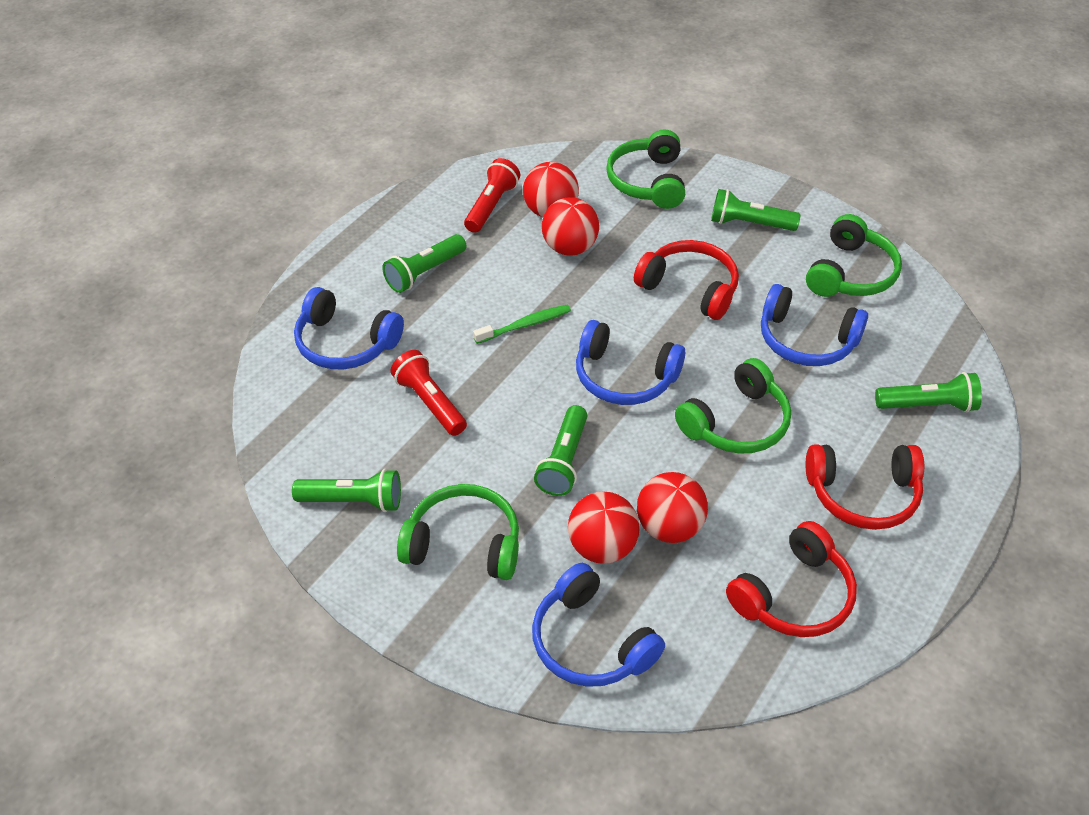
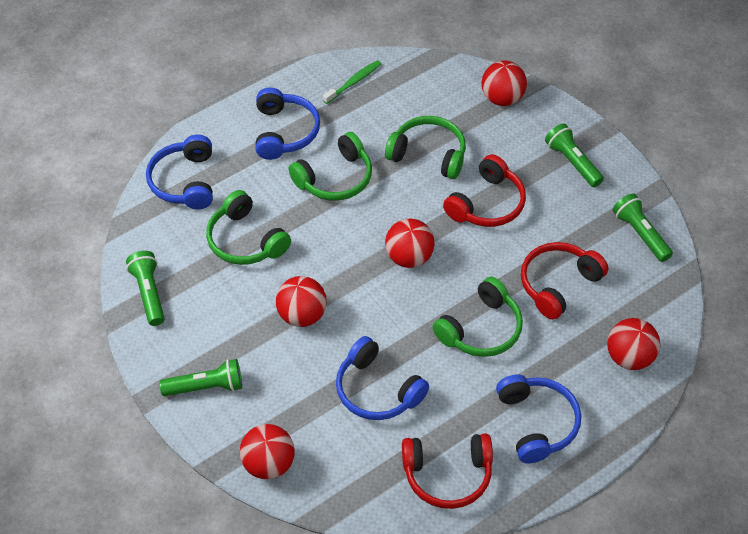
green flashlight: [292,469,401,512] [382,234,466,293] [534,405,587,496] [711,189,801,231] [875,372,982,413] = 5 -> [126,251,165,326] [159,359,242,396] [545,123,604,187] [613,193,673,262] = 4
red ball: [523,162,579,217] [542,197,599,256] [568,491,640,564] [637,472,708,543] = 4 -> [240,424,295,479] [276,276,327,327] [385,219,435,268] [482,60,527,106] [607,318,660,370] = 5
red flashlight: [390,350,467,436] [464,158,520,233] = 2 -> none = 0

